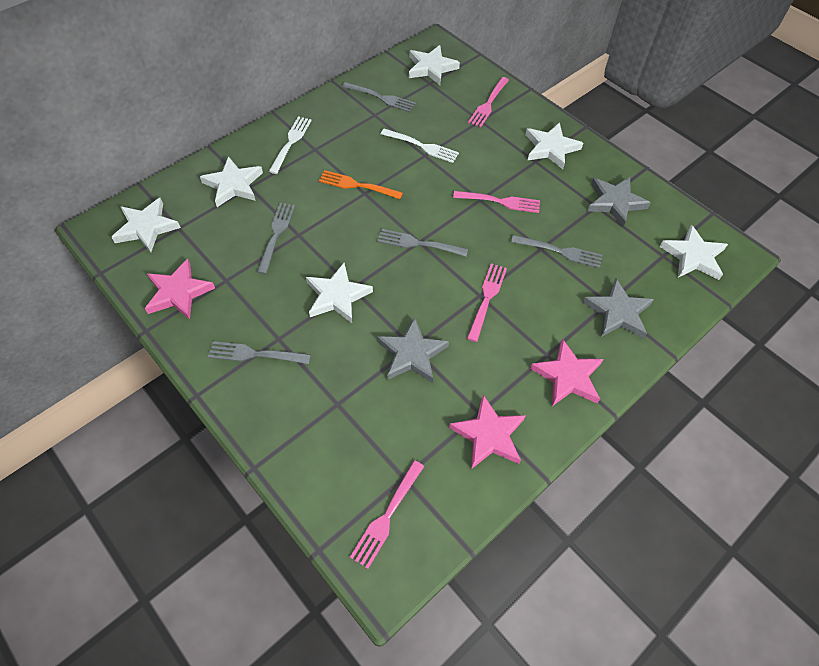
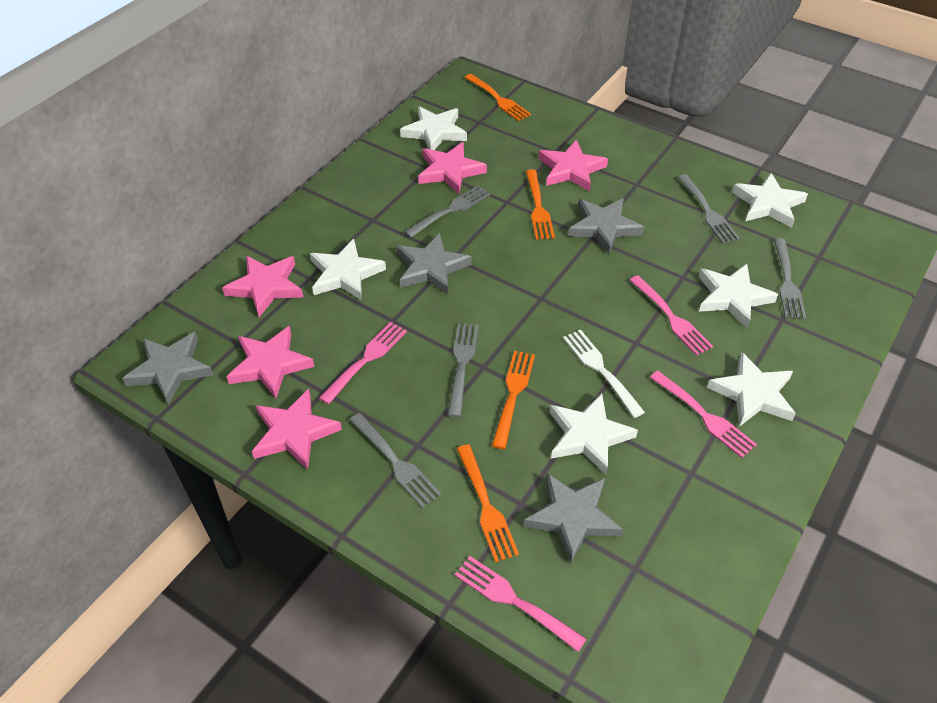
grey star: [377,317,449,383] [583,278,654,339] [587,177,651,227] = 3 -> [122,332,213,405] [396,233,472,294] [524,473,623,563] [568,198,644,254] = 4
orange fork: [319,170,403,199] = 1 -> [457,444,519,562] [464,74,531,121] [492,351,535,449] [525,169,555,240] = 4
pink star: [145,259,215,320] [449,395,526,469] [530,338,604,406] = 3 -> [222,255,303,317] [226,326,314,399] [252,389,342,470] [418,142,487,194] [539,140,608,191] = 5
white fork: [269,116,312,174] [381,129,459,163] = 2 -> [563,330,645,418] = 1

